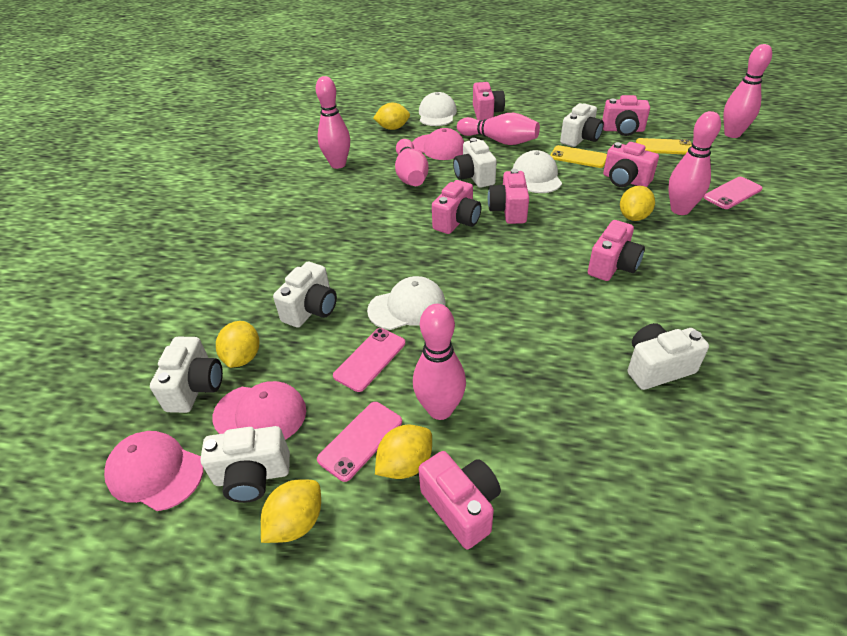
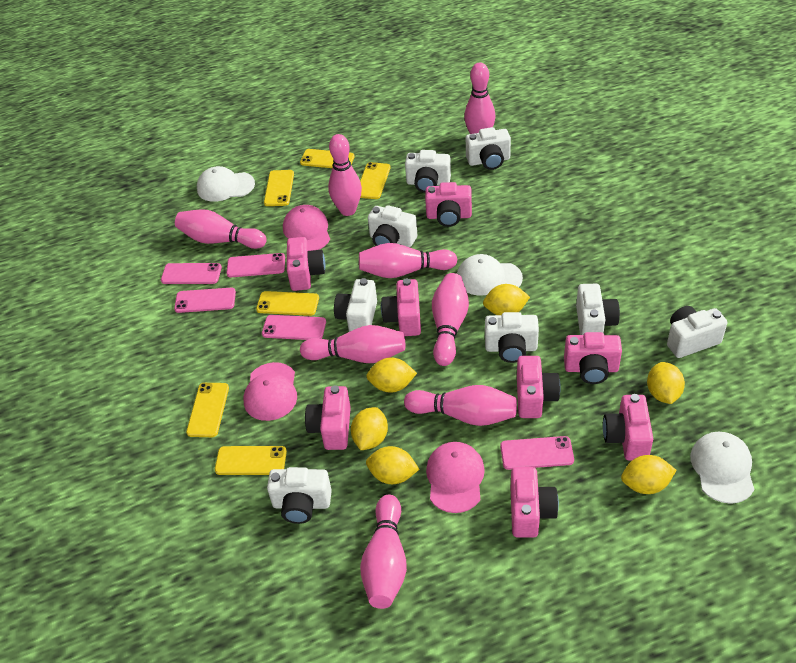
pink bowling pin: [316,76,350,169] [395,139,429,186] [413,304,466,420] [457,113,540,145] [668,111,721,215] [723,44,772,138] = 6 -> [175,209,267,249] [300,325,405,363] [328,134,362,216] [359,243,457,278] [360,495,407,609] [404,385,517,426] [432,273,469,366] [464,62,496,134] = 8
pink camera: [418,451,501,549] [432,180,482,234] [473,82,505,121] [488,169,529,224] [588,220,645,281] [602,95,650,136] [603,142,659,187] = 7 -> [287,237,325,291] [305,385,351,450] [381,278,421,336] [425,182,472,227] [511,467,559,538] [517,356,561,418] [564,332,622,384] [603,394,653,461] = 8
pink phone: [317,402,402,482] [333,328,405,392] [703,177,763,209] = 3 -> [161,263,222,284] [174,288,236,313] [226,253,285,277] [262,315,326,340] [500,436,574,470] = 5
white camera: [150,337,223,413] [200,426,290,503] [273,262,337,328] [453,138,497,188] [560,103,604,147] [627,323,709,390] = 6 -> [267,467,332,524] [334,278,377,332] [368,205,417,247] [405,150,451,193] [466,127,511,170] [485,312,539,363] [576,284,620,335] [667,306,727,358] = 8
yellow lemon: [216,321,259,368] [261,479,321,543] [373,103,410,130] [375,425,432,479] [620,186,655,221] = 5 -> [351,407,388,450] [366,357,417,393] [366,446,419,484] [483,284,530,315] [621,455,676,494] [647,362,685,404] = 6
yellow phone: [550,145,607,168] [636,138,692,154] = 2 -> [186,383,229,437] [215,446,287,475] [256,291,319,316] [264,170,294,206] [300,149,355,168] [360,162,390,199] = 6

